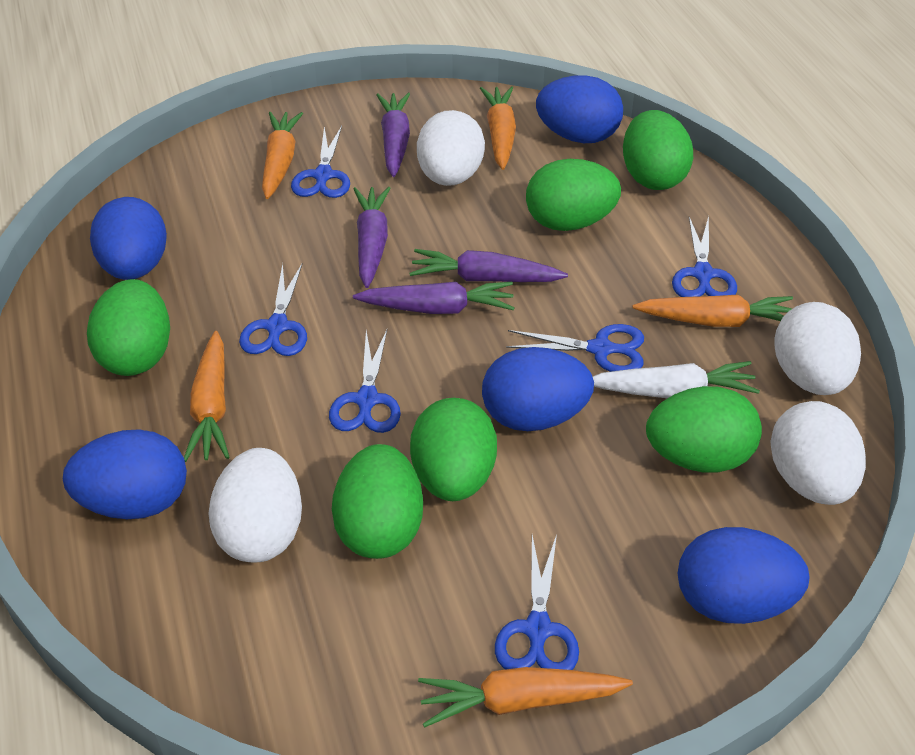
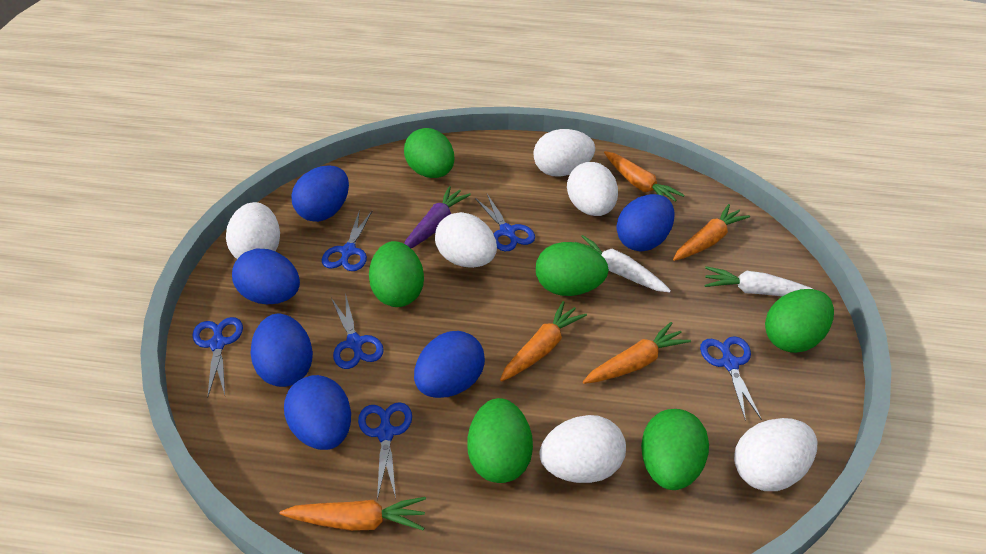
blue egg: [63,429,187,519] [90,197,167,280] [482,347,594,431] [536,75,623,143] [678,527,810,624] = 5 -> [232,249,300,304] [251,314,313,387] [284,375,351,450] [291,166,349,222] [414,331,485,398] [616,194,675,252] = 6
purple carrot: [353,282,515,314] [354,187,390,288] [376,93,410,177] [409,249,568,282] = 4 -> [404,186,471,248] = 1
white carrot: [593,361,760,398] = 1 -> [575,235,671,292] [705,266,813,296] = 2
white egg: [208,448,302,563] [417,110,485,186] [770,401,866,505] [774,302,861,395] = 4 -> [226,202,280,259] [435,212,497,268] [533,129,595,177] [539,415,626,483] [567,162,618,216] [734,418,817,491] = 6

